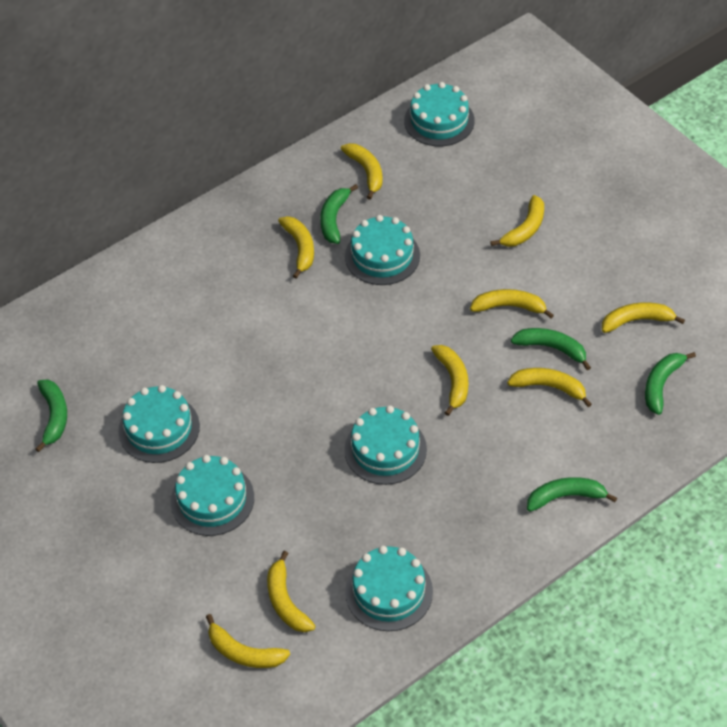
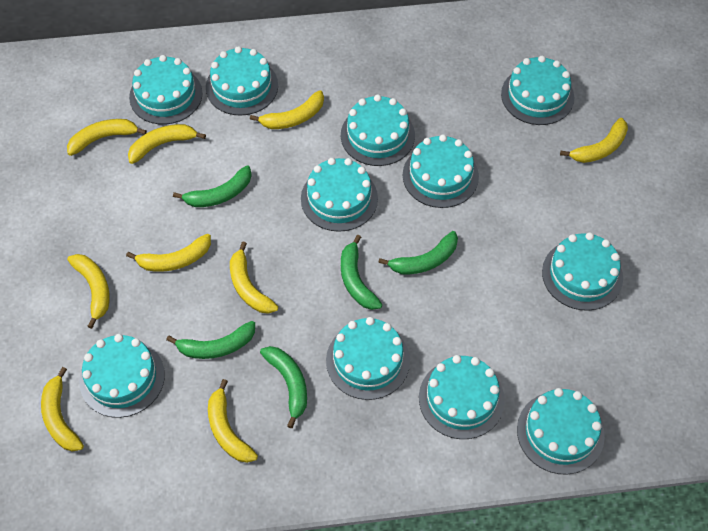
turquoise cake: [118,385,200,463] [170,455,254,536] [344,405,427,485] [345,215,420,285] [345,546,433,631] [404,82,475,146] = 6 -> [79,334,165,418] [129,55,203,124] [206,46,278,116] [301,158,378,232] [326,317,410,400] [341,94,415,166] [403,134,479,208] [419,355,505,439] [501,56,574,125] [517,388,605,474] [542,232,623,311] = 11

